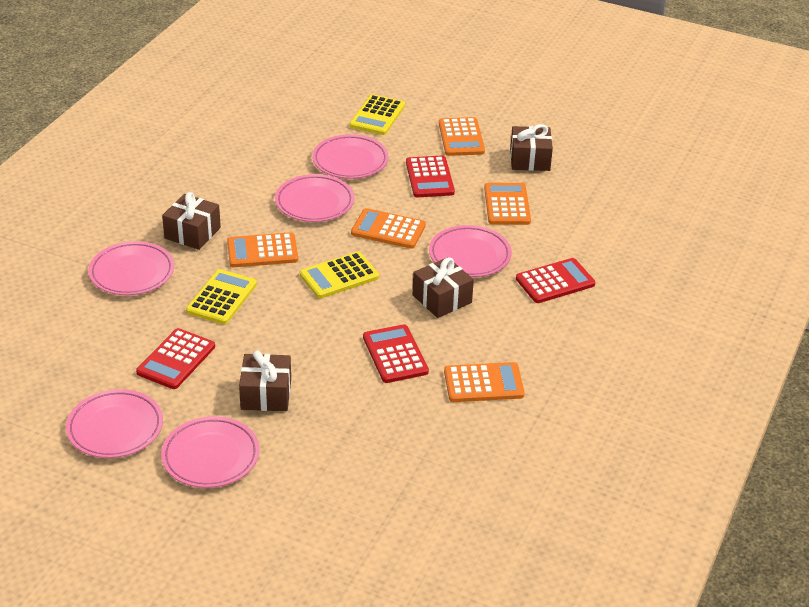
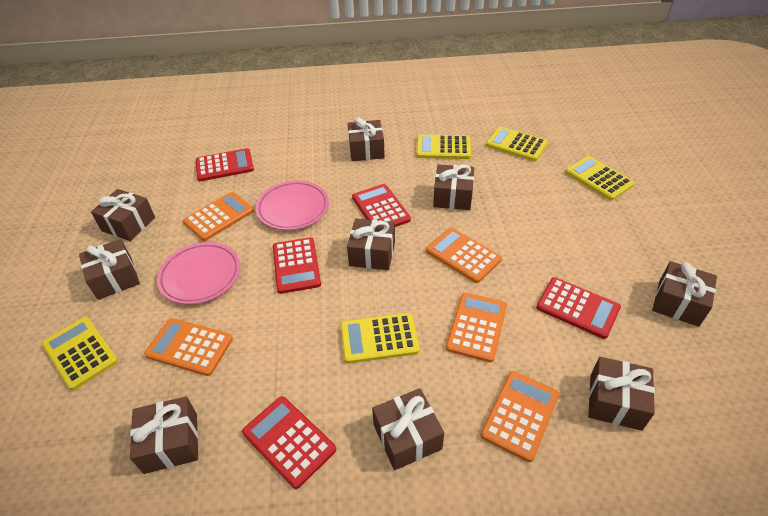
brown gift: [162,192,221,250] [239,351,291,411] [412,257,474,318] [510,124,553,171] = 4 -> [79,239,140,300] [91,189,155,241] [130,396,198,474] [347,118,385,161] [347,218,395,270] [372,388,444,470] [433,164,474,210] [588,357,655,431] [652,261,717,327] = 9
pink plate: [66,389,163,458] [88,241,174,295] [161,416,259,488] [275,174,355,222] [312,134,389,179] [429,225,512,277] = 6 -> [157,242,240,304] [256,181,329,230] = 2
red calculator: [136,328,215,389] [363,324,429,383] [406,156,455,197] [516,258,596,303] = 4 -> [195,148,254,181] [242,396,336,489] [273,237,321,294] [352,184,411,227] [536,277,621,339] = 5
yellow calculator: [186,269,257,324] [300,251,379,299] [350,94,405,135] = 3 -> [42,317,118,391] [340,313,420,364] [416,134,471,159] [486,126,548,161] [565,156,635,200] = 5

